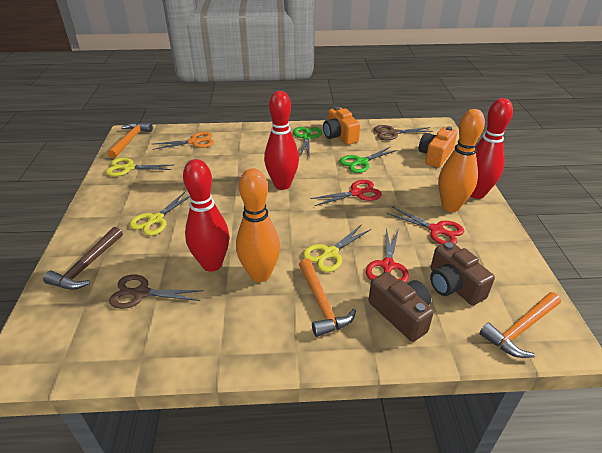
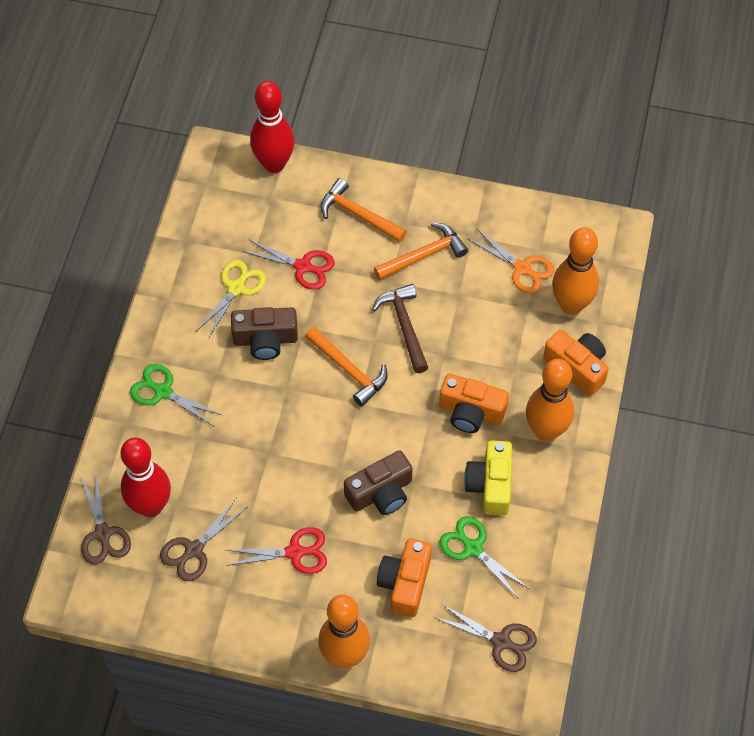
brown scissors: [109,275,204,309] [374,125,433,140] = 2 -> [81,475,131,565] [160,499,247,581] [435,604,537,672] = 3
orange bowling pin: [236,168,280,282] [438,109,485,212] = 2 -> [318,595,370,668] [526,359,574,441] [552,227,599,315] = 3
orange camera: [323,106,360,145] [419,126,457,168] = 2 -> [377,538,432,617] [439,374,509,433] [543,330,609,396] = 3
red bowling pin: [183,159,229,272] [264,91,299,190] [471,98,513,199] = 3 -> [120,438,171,517] [250,81,295,173] = 2
red scissors: [310,180,382,206] [366,228,409,283] [386,206,464,245] = 3 -> [226,527,327,574] [242,239,335,290] = 2
yellow camera: none = 0 -> [464,440,512,516] = 1
yellow scissors: [105,158,173,176] [129,191,190,236] [303,224,371,272] = 3 -> [196,260,266,339] = 1

